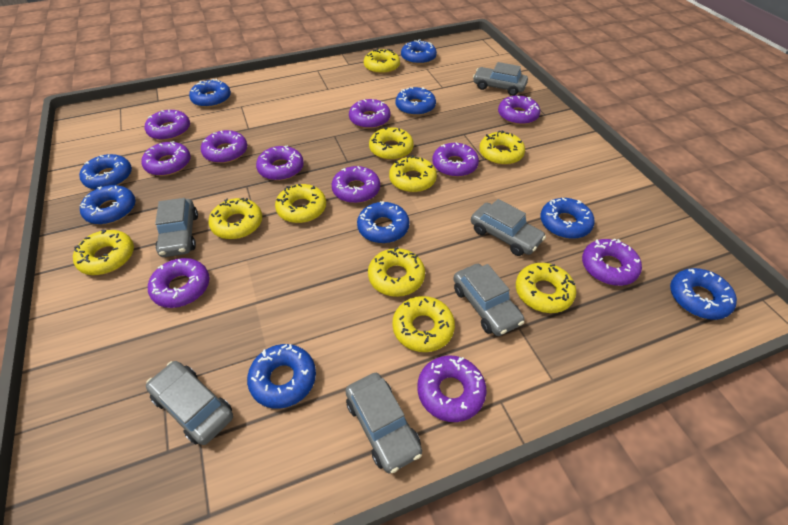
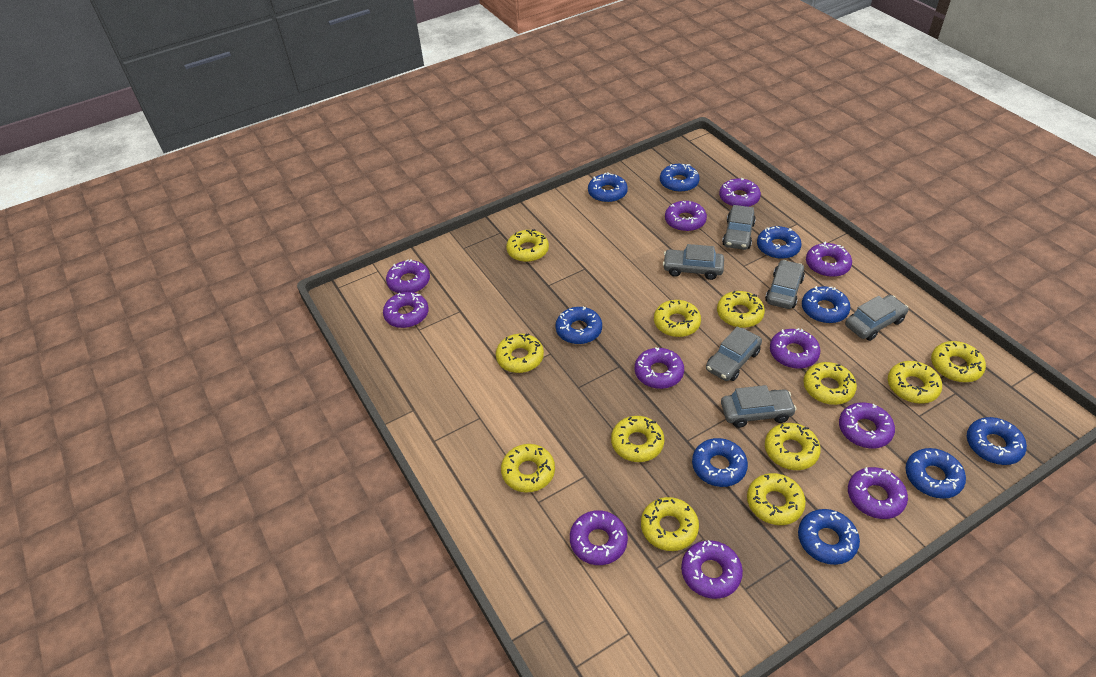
yellow donut: [73,230,134,275] [209,198,262,239] [275,184,326,223] [364,48,400,74] [368,247,425,297] [369,127,414,160] [389,155,437,192] [392,296,455,352] [479,130,525,165] [516,263,576,313] = 10 -> [496,333,544,373] [501,444,555,492] [506,229,549,262] [611,416,664,462] [641,497,699,551] [654,300,701,337] [717,291,765,328] [747,473,806,525] [765,423,821,470] [803,362,857,405] [888,361,942,404] [931,341,986,382] = 12

